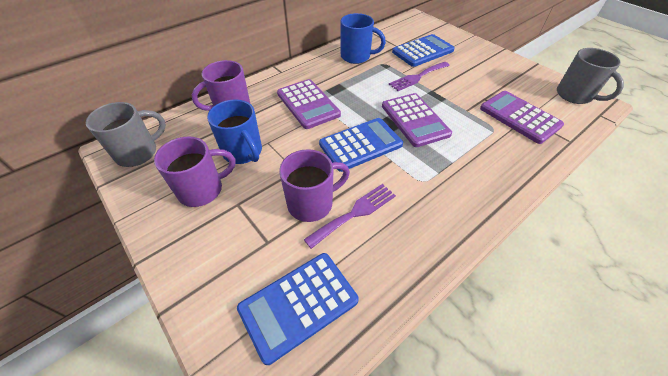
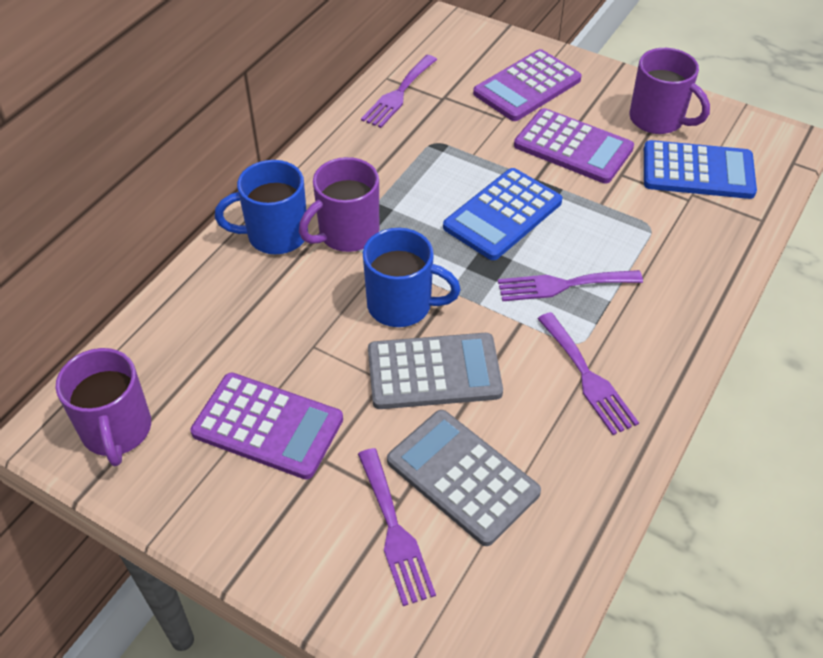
blue calculator: [237,253,359,365] [319,118,403,172] [392,34,455,67] = 3 -> [443,168,562,260] [644,140,757,199] = 2
grey calculator: none = 0 -> [368,333,503,409] [387,410,541,546] = 2
grey mug: [86,102,166,167] [557,48,624,104] = 2 -> none = 0
purple fork: [304,184,396,249] [389,62,450,91] = 2 -> [358,448,436,606] [361,55,437,128] [498,270,643,301] [538,312,639,435] = 4

